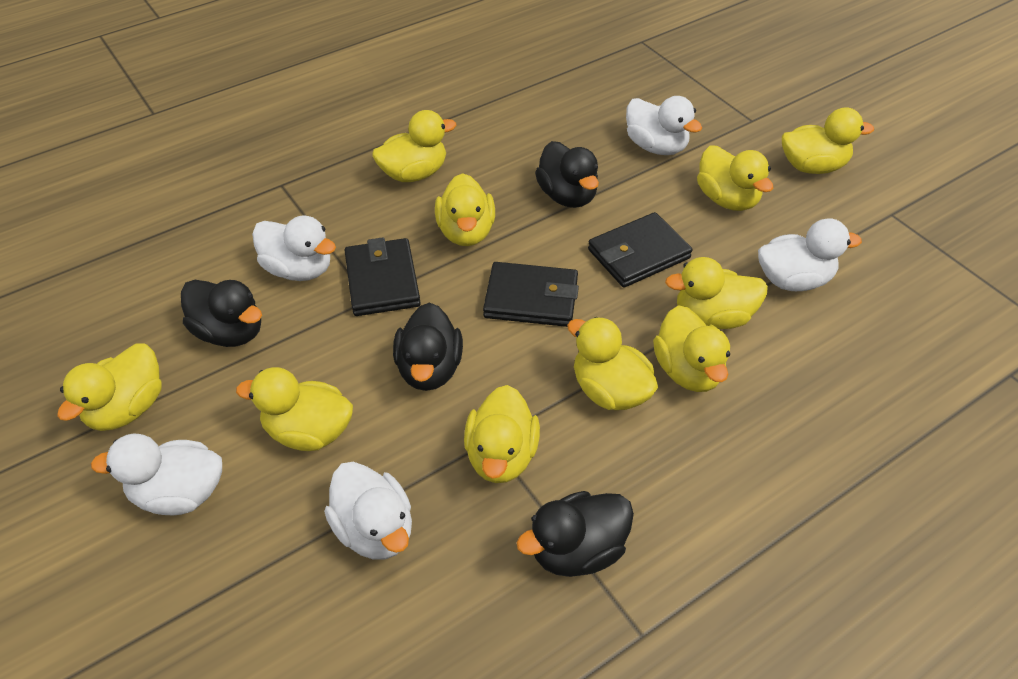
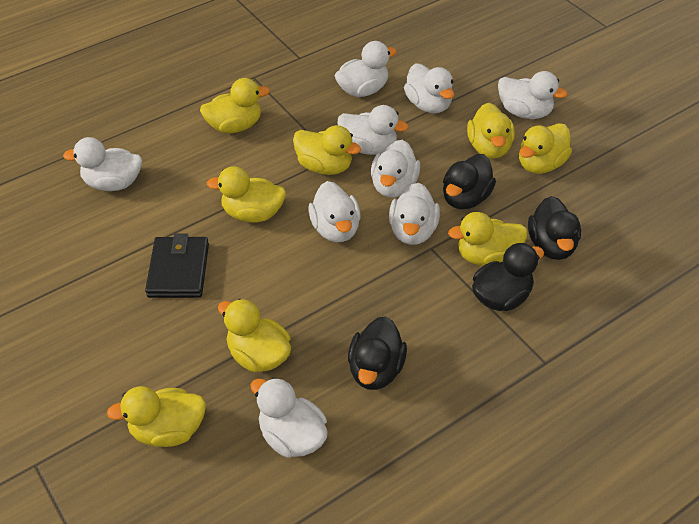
black wallet: [345,237,421,316] [483,262,579,327] [588,212,693,288] = 3 -> [145,234,209,298] = 1
white duck: [91,434,222,515] [252,216,336,281] [324,462,412,560] [626,96,702,155] [758,218,862,291] = 5 -> [63,137,142,191] [251,377,328,458] [308,181,361,242] [335,41,397,97] [337,105,408,155] [371,140,420,198] [389,183,440,245] [404,63,454,113] [498,71,568,119] = 9
yellow duck: [57,343,162,431] [236,367,353,451] [372,110,456,182] [435,173,495,246] [464,385,540,483] [567,317,658,410] [653,305,730,392] [665,257,768,329] [697,145,773,211] [782,107,874,174] = 10 -> [107,386,206,447] [200,78,270,133] [207,166,286,223] [218,299,291,372] [293,125,361,175] [448,212,527,266] [467,103,515,159] [519,123,572,174] = 8

